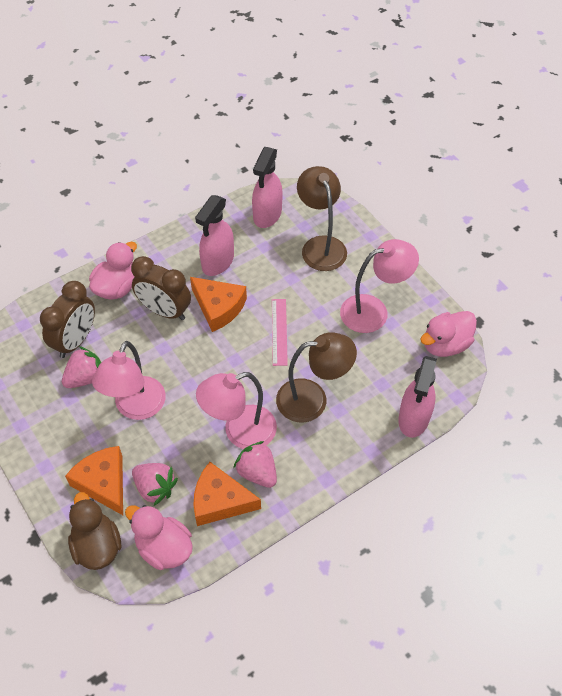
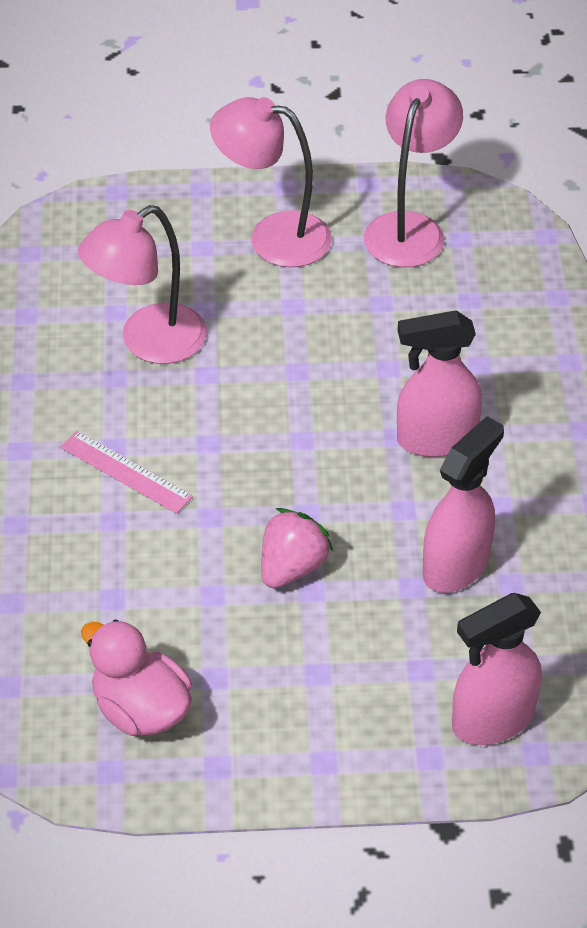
brown clock: [40,281,95,358] [131,256,191,320] = 2 -> none = 0
brown duck: [68,492,121,570] = 1 -> none = 0
brown lamp: [276,332,357,422] [297,166,347,271] = 2 -> none = 0
orange cheese: [65,446,123,515] [190,277,247,332] [194,462,261,526] = 3 -> none = 0
pink duck: [89,242,137,300] [125,505,193,570] [420,311,477,357] = 3 -> [81,619,192,736] = 1
pink strawberry: [62,346,101,388] [132,463,178,506] [233,441,277,488] = 3 -> [261,508,334,588] = 1

